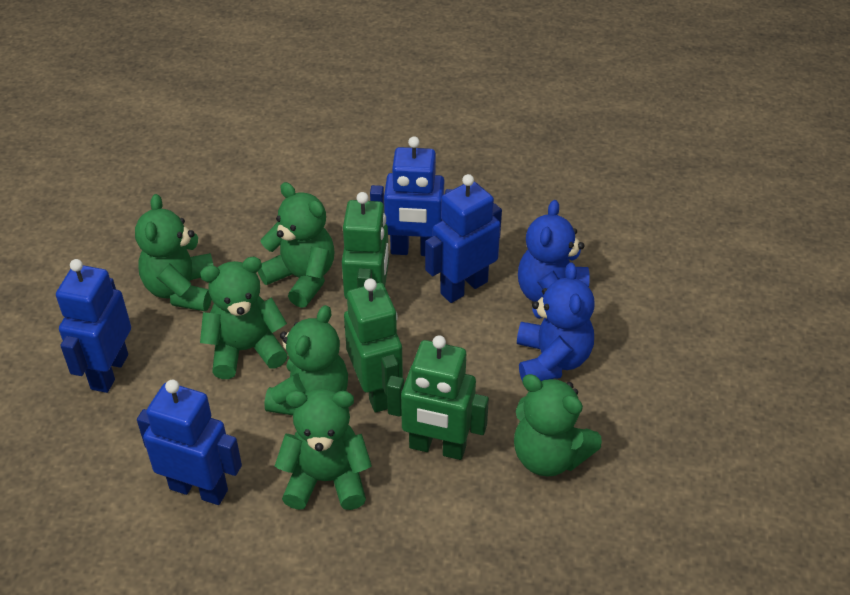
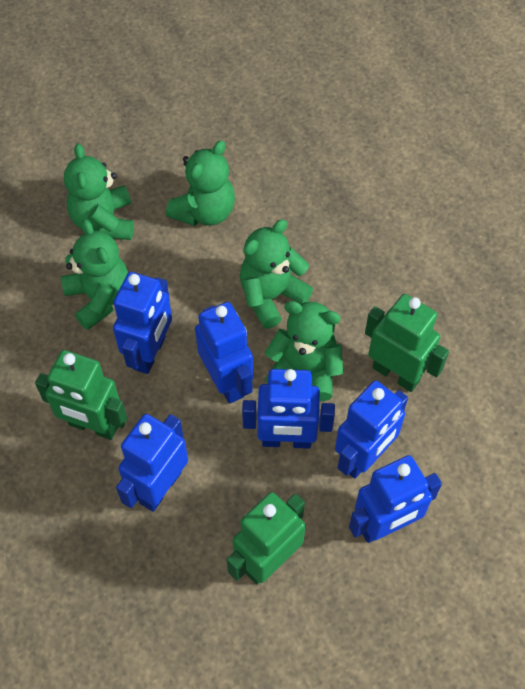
blue robot: [56,259,131,393] [137,380,242,505] [370,136,453,256] [425,174,502,303] = 4 -> [113,272,172,374] [116,414,188,512] [195,302,253,404] [242,369,335,449] [335,380,408,479] [349,455,442,543] = 6
blue teddy bear: [517,262,595,382] [518,200,590,302] = 2 -> none = 0
green teddy bear: [135,194,214,311] [200,257,288,379] [258,182,335,308] [265,305,348,415] [275,388,372,510] [514,374,602,477] = 6 -> [61,219,128,330] [64,144,134,240] [166,140,235,226] [240,219,313,329] [265,301,343,401] = 5

